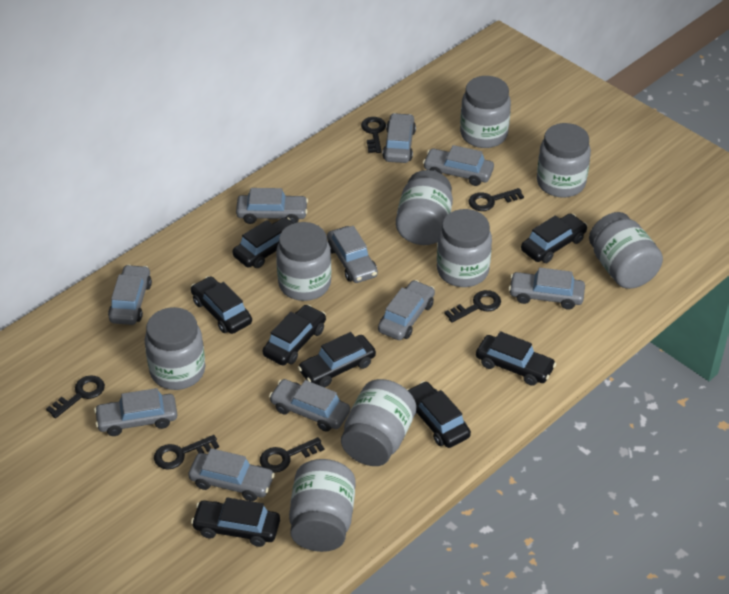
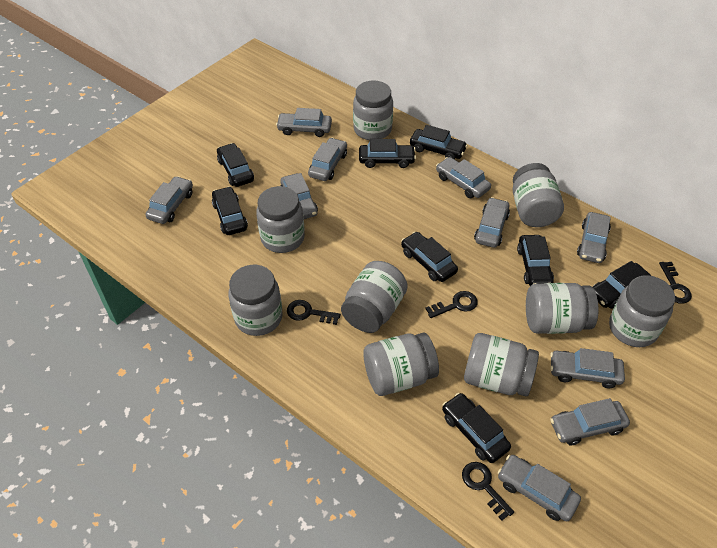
black key: [46,375,105,418] [154,435,219,470] [260,437,324,473] [361,117,386,153] [444,290,501,323] [468,188,524,211] = 6 -> [287,300,341,325] [425,291,478,318] [462,462,514,521] [659,262,692,304] = 4

